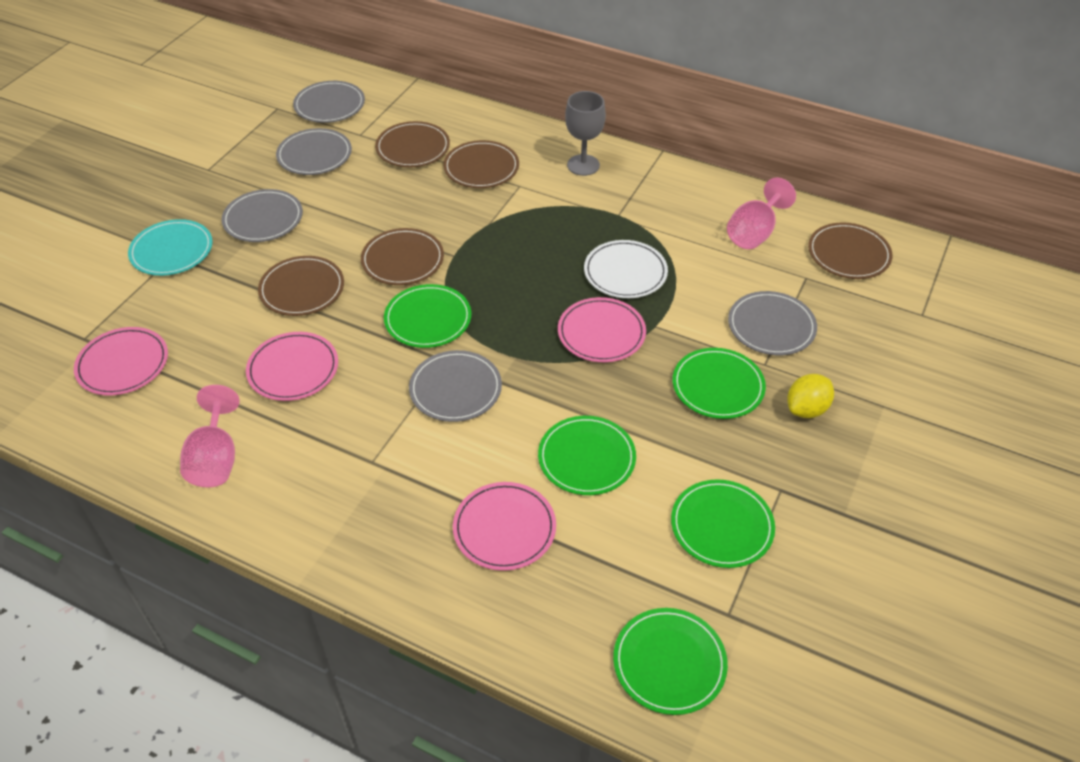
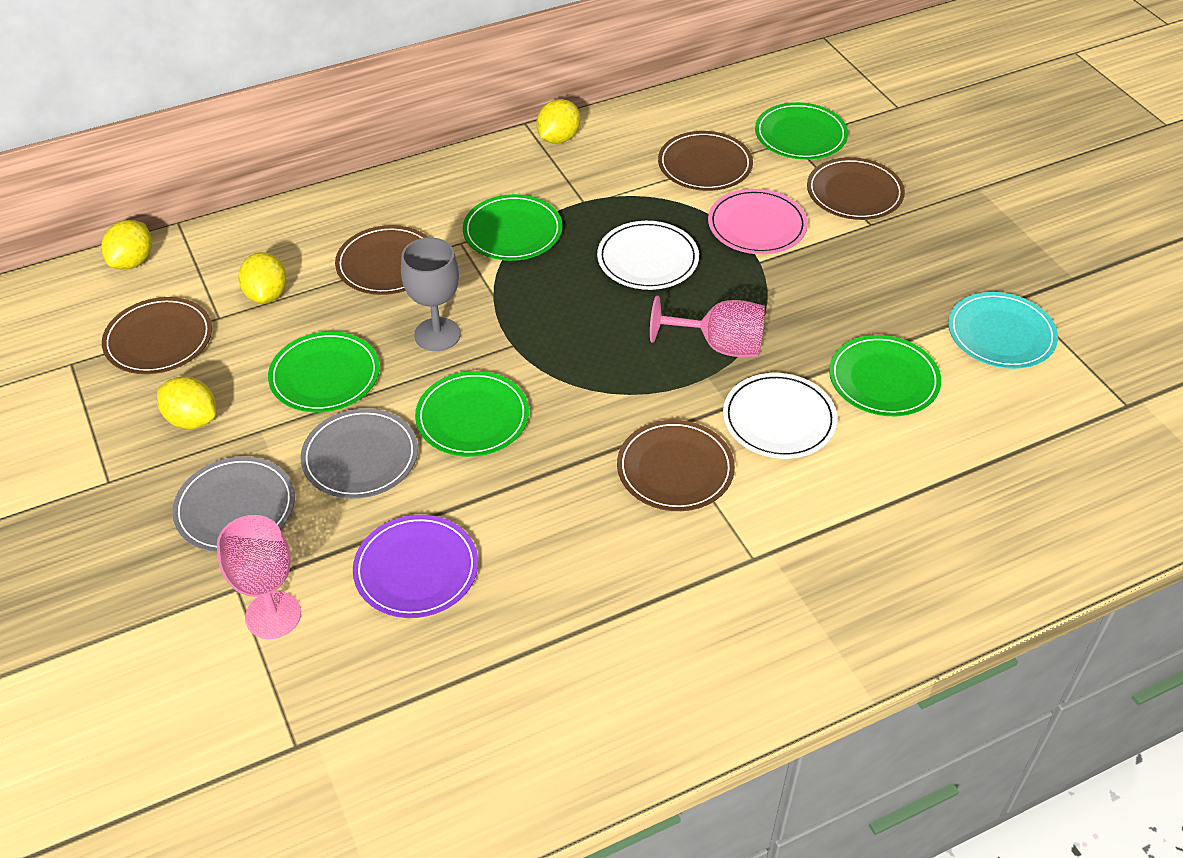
grey plate: [222,189,303,242] [276,128,352,175] [293,81,365,123] [409,350,502,422] [728,291,817,355] = 5 -> [172,456,295,552] [300,408,418,499] = 2
pink plate: [74,327,168,395] [246,332,338,401] [453,482,556,571] [558,297,646,362] = 4 -> [708,189,808,254] = 1
purple plate: none = 0 -> [353,515,478,618] = 1
white plate: [584,240,668,298] = 1 -> [597,221,699,290] [723,373,837,459] = 2
yellow lemon: [787,374,834,418] = 1 -> [101,220,152,270] [157,377,216,429] [238,252,287,304] [536,99,580,144] = 4

